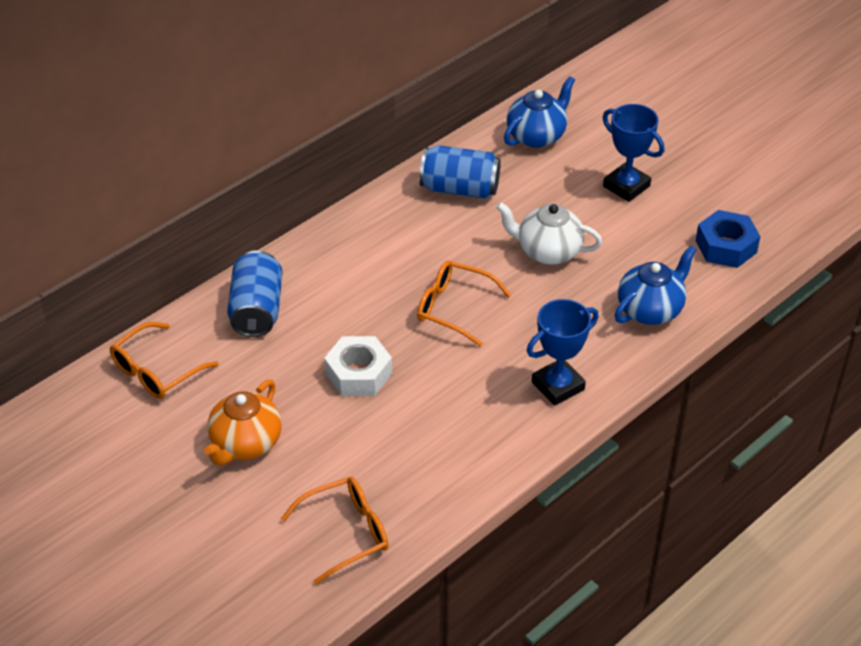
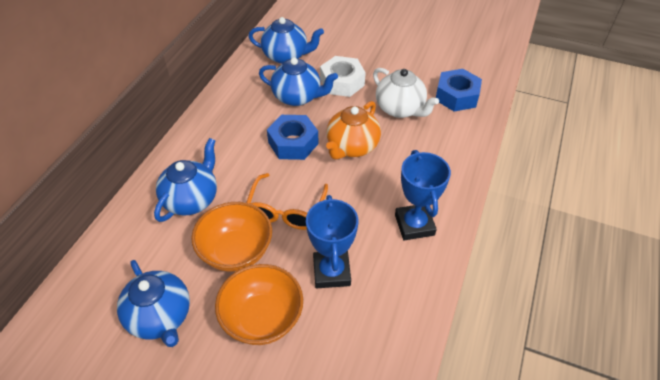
blue can: [227,251,282,337] [419,145,501,199] = 2 -> none = 0
blue nut: [696,210,761,268] = 1 -> [267,115,319,160] [436,69,482,112] = 2
blue teapot: [504,76,575,148] [615,245,697,325] = 2 -> [117,260,190,347] [154,138,217,222] [248,17,324,64] [259,57,338,106] = 4
orange bowl: none = 0 -> [191,202,272,272] [215,264,303,345] = 2
orange glasses: [109,322,219,399] [281,477,389,584] [417,260,511,347] = 3 -> [246,173,328,230] = 1

